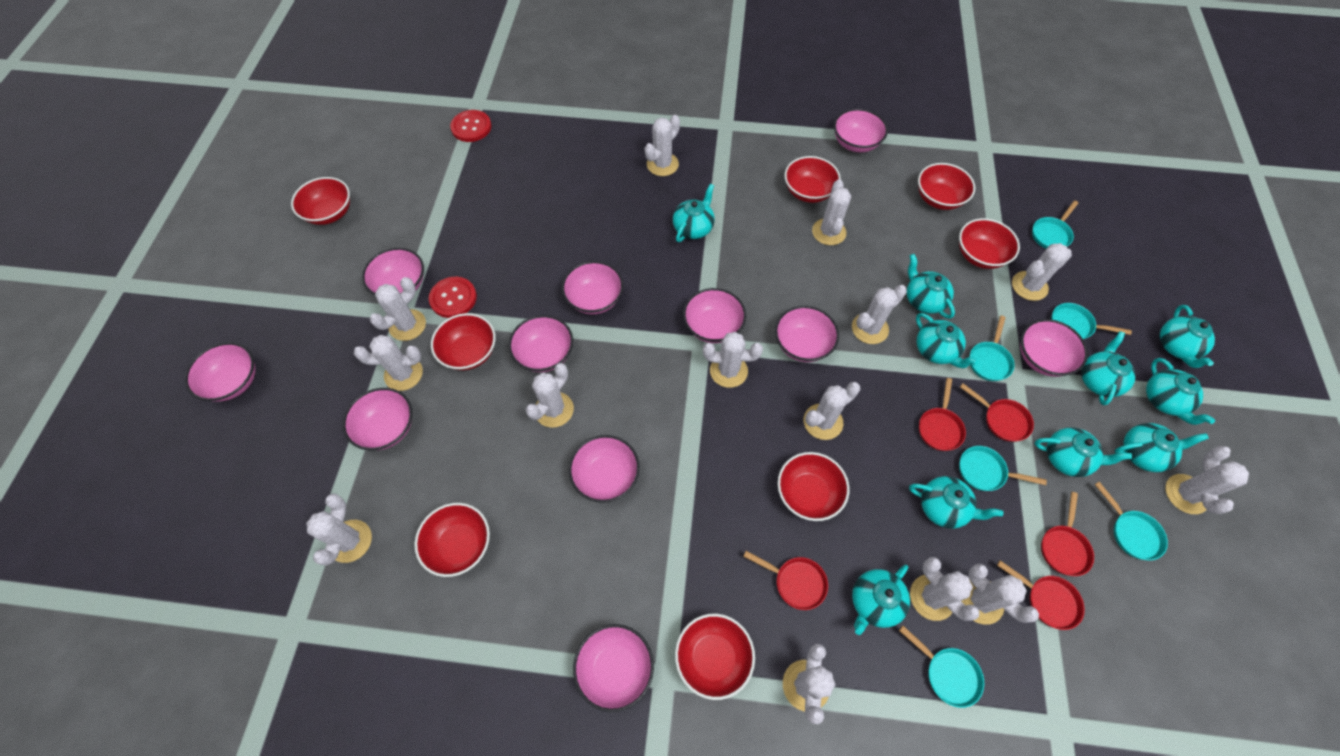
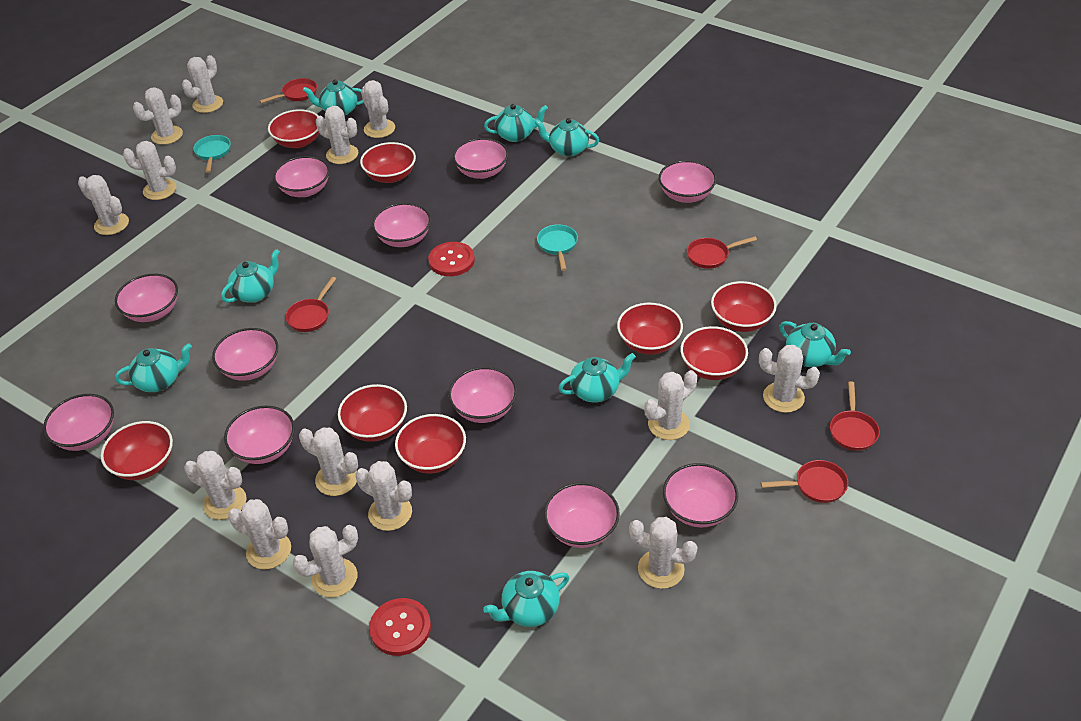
turquoise pan: [899,626,984,708] [959,446,1047,491] [969,316,1015,381] [1032,200,1078,249] [1051,303,1132,339] [1094,482,1168,561] = 6 -> [193,135,231,173] [537,224,578,271] = 2
turquoise teapot: [673,184,715,242] [852,565,910,635] [907,254,955,319] [909,476,1003,529] [916,313,979,368] [1034,427,1132,477] [1081,331,1135,405] [1115,423,1209,472] [1146,358,1215,425] [1160,305,1215,368] = 10 -> [115,343,192,392] [221,249,280,303] [303,80,364,115] [483,571,569,627] [484,104,548,142] [535,118,599,157] [558,353,636,403] [780,321,851,367] = 8

